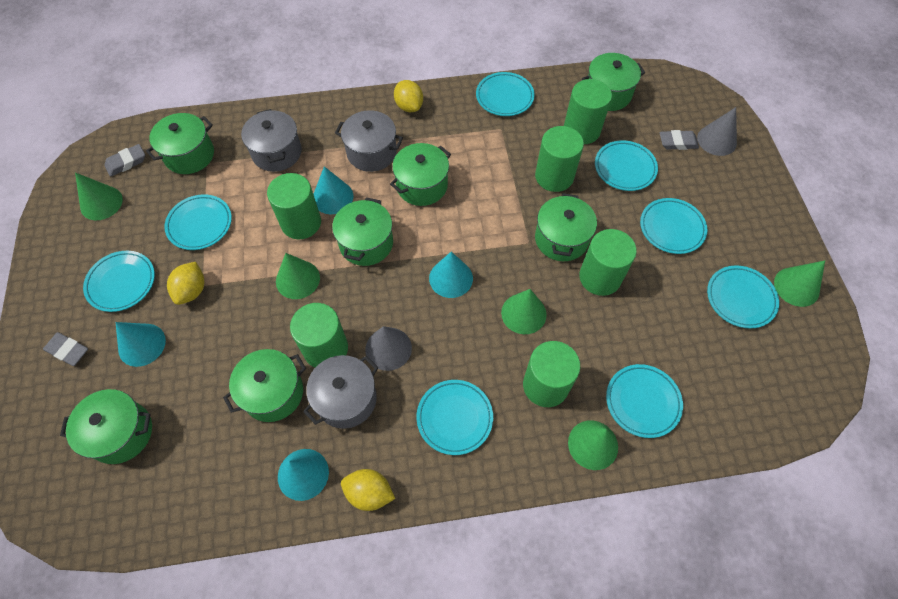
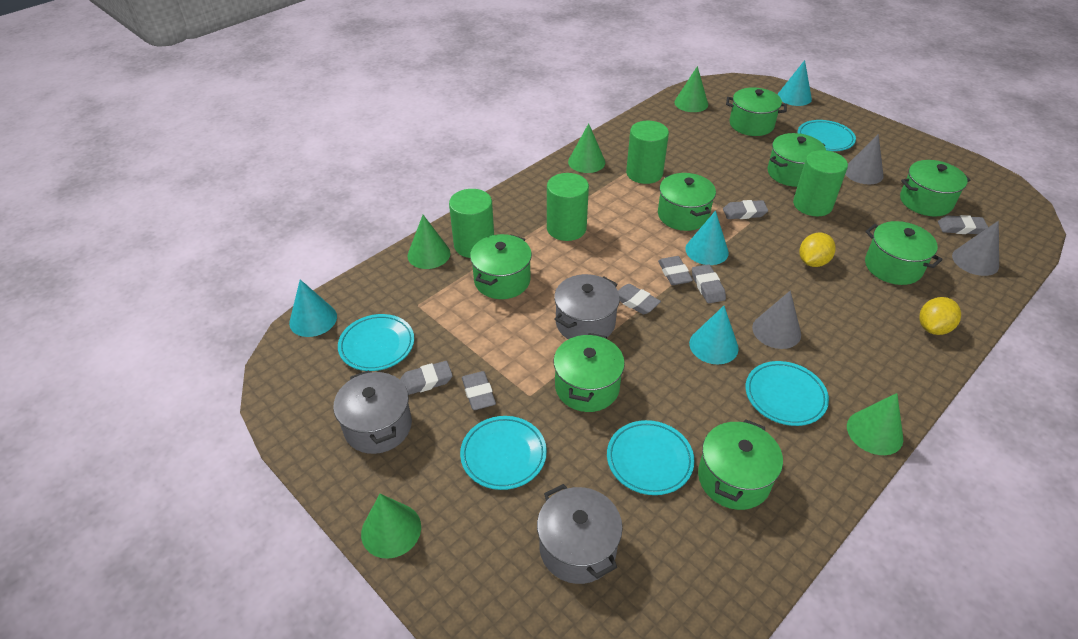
green cylinder: [267,173,321,239] [290,303,348,368] [523,341,580,407] [535,126,584,192] [564,79,612,144] [579,229,637,296] = 6 -> [449,189,494,258] [547,173,589,241] [626,121,669,184] [793,150,848,216] = 4
green pot: [60,389,152,464] [146,113,214,174] [223,349,306,422] [332,197,393,266] [390,143,451,206] [535,193,597,261] [582,53,645,111] = 7 -> [470,234,532,299] [553,333,625,412] [658,173,716,231] [698,419,783,510] [726,87,787,136] [768,133,826,187] [865,221,943,285] [900,160,971,217] = 8
grey cone: [365,326,412,371] [697,107,737,156] = 2 -> [752,291,801,349] [845,134,884,185] [952,220,999,276] = 3
grey eraser: [43,332,88,366] [105,144,145,177] [660,130,699,150] = 3 -> [400,361,453,395] [462,371,496,410] [618,284,661,314] [658,256,693,285] [692,264,726,303] [723,200,768,219] [938,215,988,234] = 7
turquoise plate: [83,251,155,312] [164,195,232,250] [417,380,493,455] [476,72,535,116] [595,140,658,191] [606,364,683,438] [640,198,707,254] [707,265,779,328] = 8 -> [338,314,414,371] [460,416,547,490] [607,420,694,495] [745,361,829,426] [798,120,856,151] = 5
yellow lemon: [167,262,204,305] [341,469,395,511] [394,80,423,112] = 3 -> [799,233,836,267] [919,297,961,335] = 2

